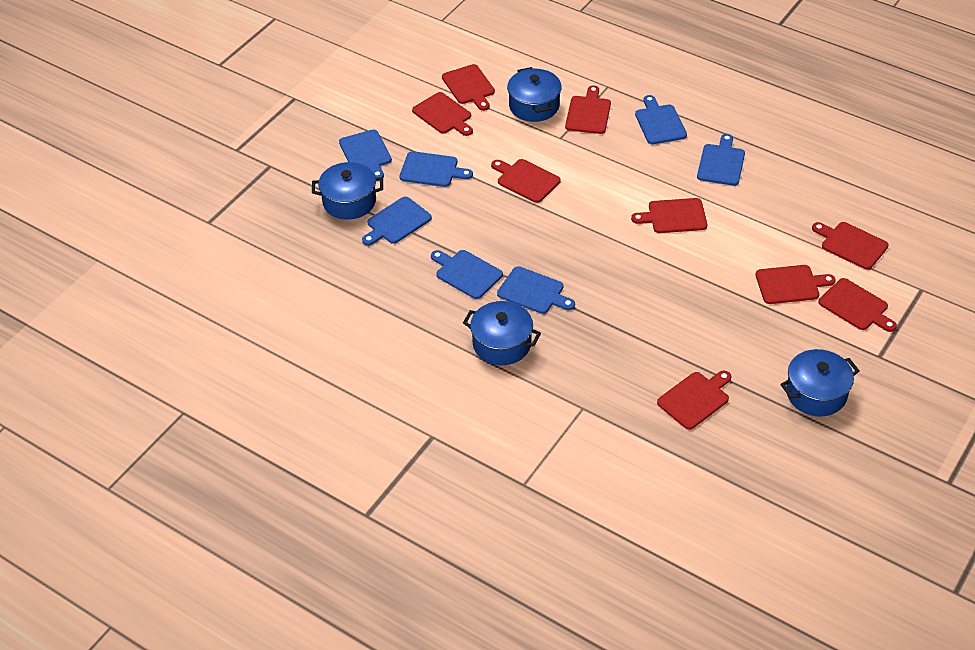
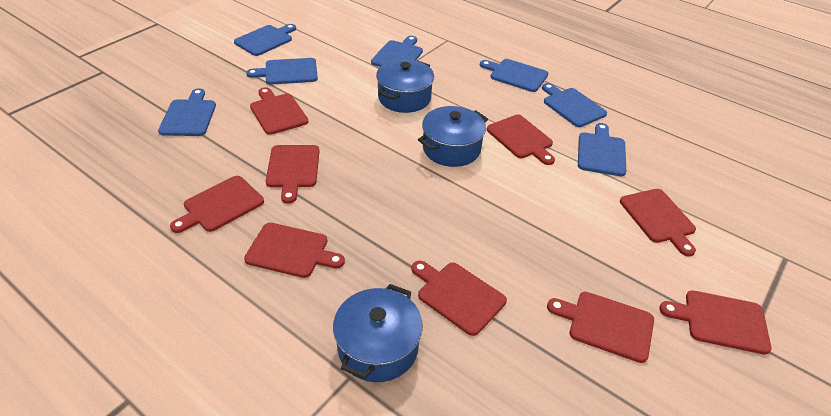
blue pot: [312,162,383,220] [463,301,541,365] [507,67,562,122] [780,349,859,417] = 4 -> [333,284,423,382] [376,59,434,113] [418,106,488,167] = 3

